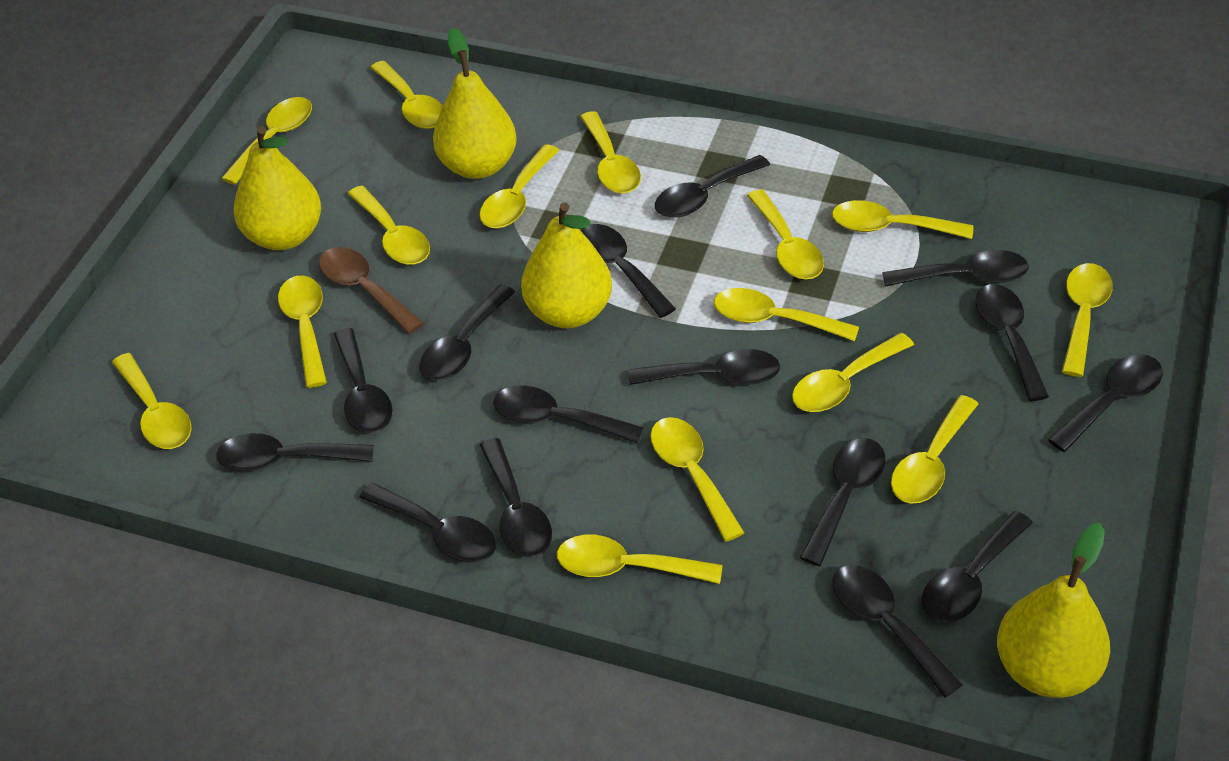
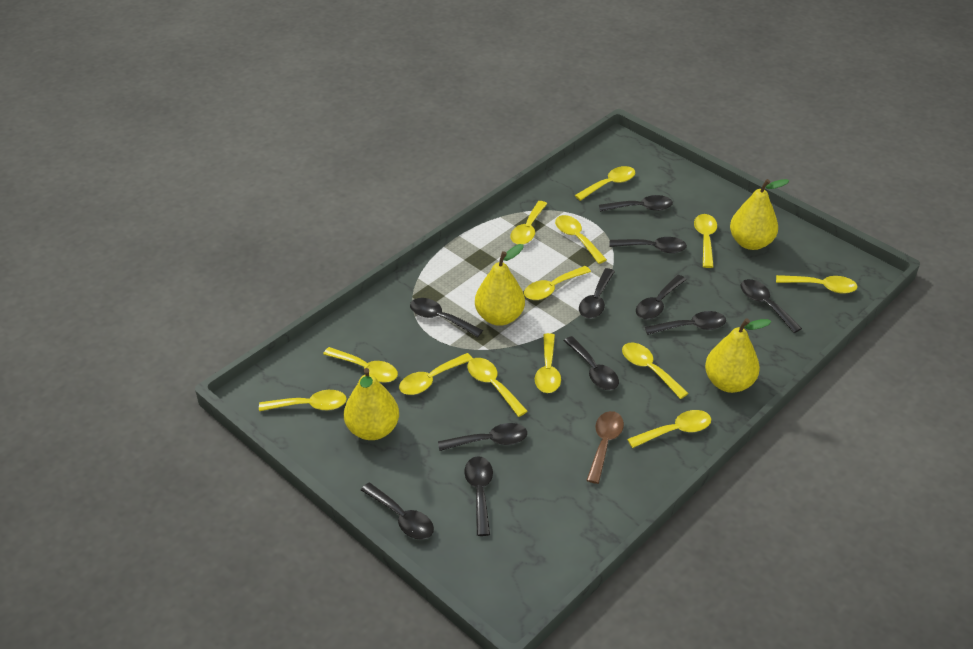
black spoon: [216,433,374,472] [334,328,392,433] [359,483,496,563] [419,284,515,381] [479,438,552,558] [493,385,644,443] [580,224,676,318] [628,349,780,385] [655,155,770,218] [800,438,885,566] [832,565,963,697] [882,250,1028,287] [922,511,1033,622] [976,284,1049,401] [1048,354,1163,452] = 15 -> [361,483,434,540] [410,298,483,337] [438,423,527,451] [464,456,493,536] [564,336,619,390] [579,268,615,319] [599,195,673,212] [609,237,687,253] [636,275,686,320] [645,311,726,335] [741,279,802,333] = 11
yellow spoon: [112,353,192,449] [221,97,312,185] [278,276,327,388] [348,186,430,265] [370,61,443,129] [479,144,559,228] [557,535,722,584] [580,111,641,194] [650,417,745,542] [714,288,859,341] [747,190,824,279] [792,333,914,412] [832,200,973,239] [891,395,978,504] [1062,263,1113,377] = 15 -> [259,390,347,411] [323,347,398,383] [399,353,473,395] [467,358,528,417] [511,201,547,245] [524,266,591,300] [535,333,561,393] [555,215,607,264] [575,166,635,201] [622,343,688,399] [627,410,711,448] [694,214,717,268] [776,275,858,294] = 13

